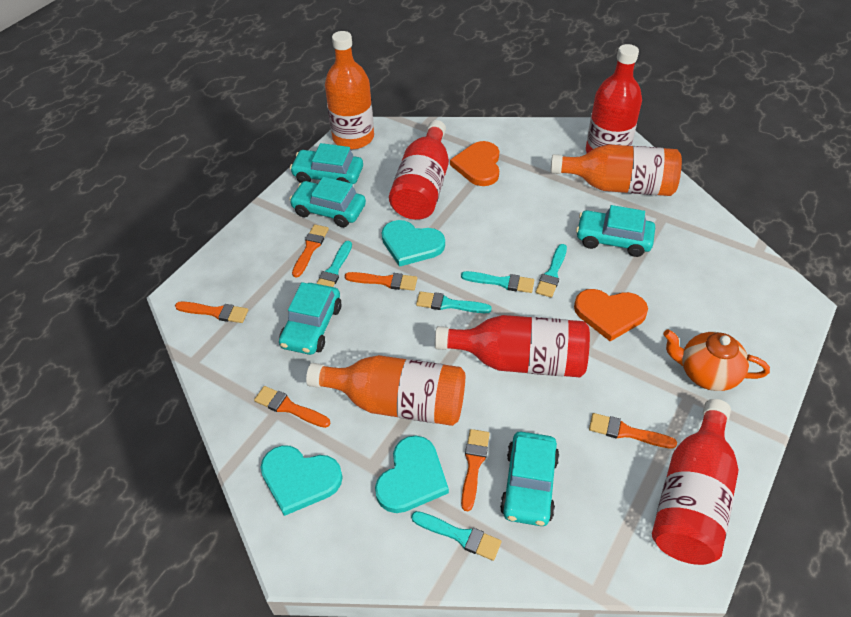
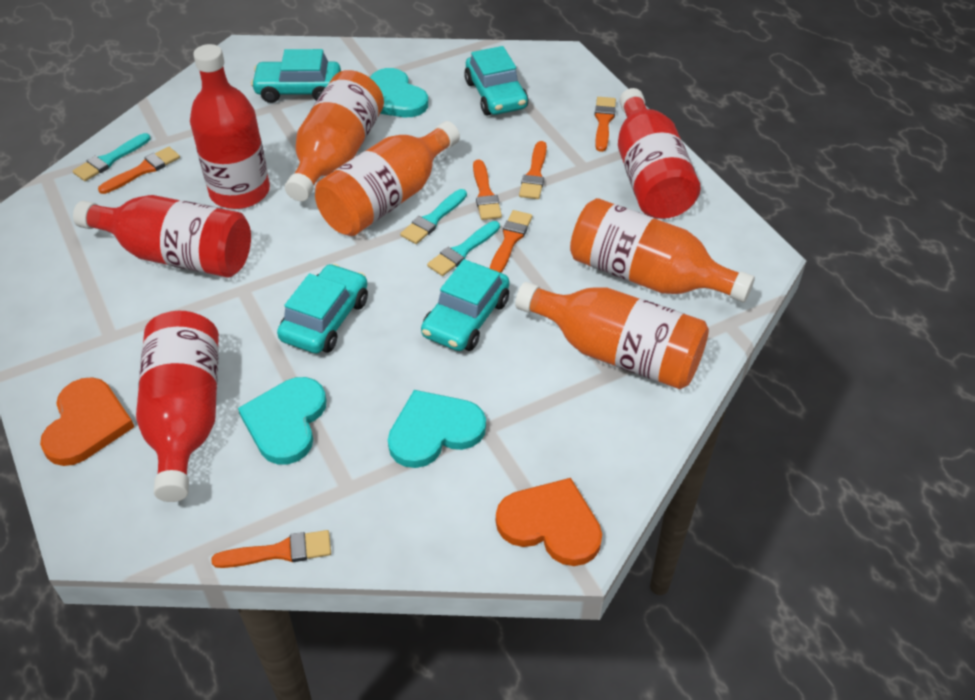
orange bottle: [306,355,465,426] [325,31,374,149] [550,144,682,196] = 3 -> [285,70,384,201] [315,121,460,236] [515,282,709,389] [570,198,755,302] = 4
orange teapot: [663,329,770,391] = 1 -> none = 0
turquoise brush: [316,241,352,287] [411,511,501,561] [416,291,492,313] [461,271,534,293] [536,244,567,298] = 5 -> [73,133,150,181] [400,189,467,244] [427,221,500,276] = 3
turquoise car: [279,282,341,355] [289,177,366,227] [290,143,363,184] [500,432,559,526] [576,205,655,257] = 5 -> [251,49,341,103] [277,264,368,354] [421,259,509,351] [464,46,528,115] = 4

